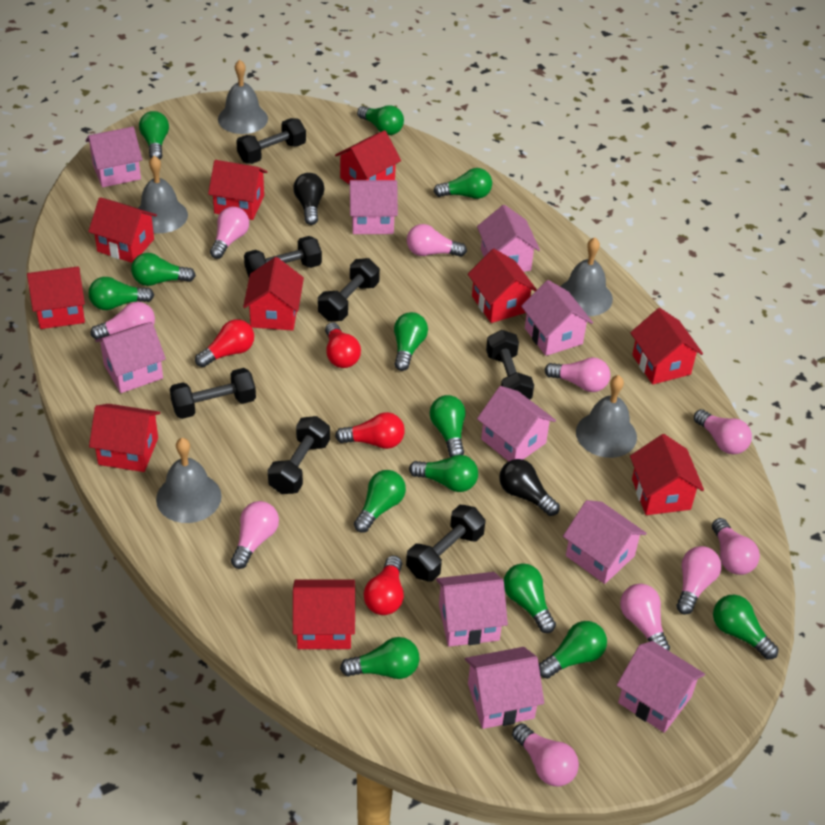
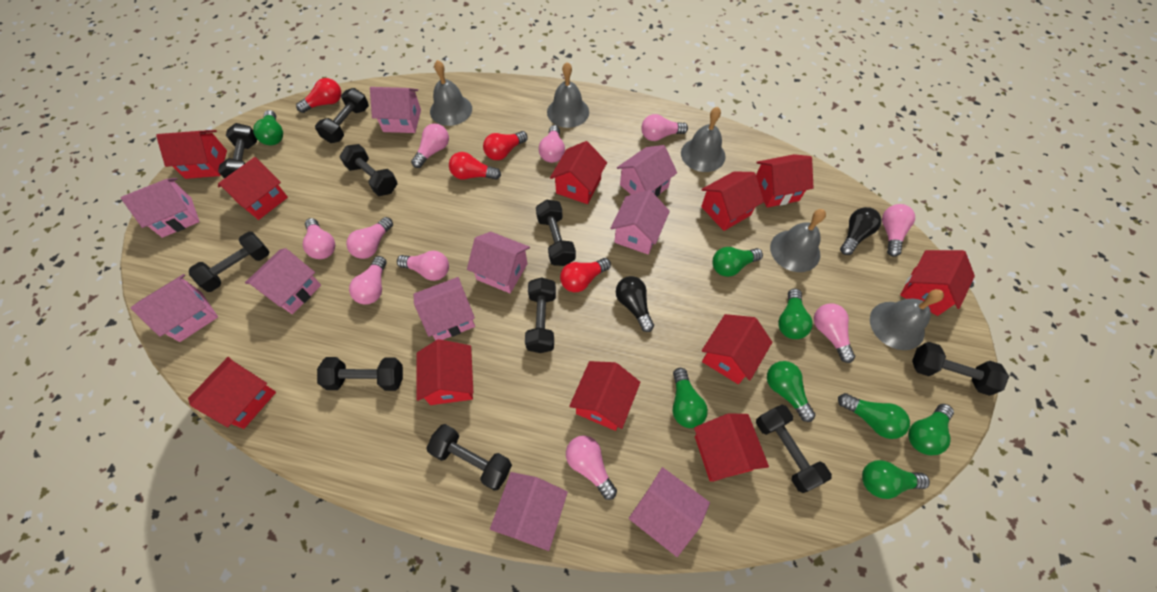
black dumbbell: [170,368,256,419] [236,118,306,164] [244,236,322,277] [268,416,330,494] [318,258,380,321] [406,505,486,582] [486,330,534,400] = 7 -> [189,232,269,292] [218,123,257,178] [315,88,369,143] [317,357,403,391] [340,144,398,196] [426,424,512,491] [525,277,556,353] [536,200,576,266] [756,404,832,493] [912,342,1009,396] = 10
green light bulb: [89,277,154,310] [131,253,196,286] [139,111,169,159] [340,637,420,679] [354,470,406,533] [357,105,404,135] [394,312,428,371] [409,455,478,492] [430,395,465,457] [433,168,492,199] [504,563,556,633] [539,621,607,679] [713,595,778,660] = 13 -> [253,110,283,145] [673,368,708,428] [712,247,763,277] [767,361,815,422] [778,289,813,339] [838,393,910,439] [862,460,930,499] [908,404,954,455] = 8
red house: [27,267,85,329] [88,197,157,263] [89,404,160,472] [208,160,267,220] [243,257,304,331] [293,579,355,649] [335,130,401,184] [468,249,537,323] [630,308,703,385] [630,434,704,515] = 10 -> [156,130,227,179] [188,357,276,429] [218,157,288,220] [416,339,473,405] [550,141,607,204] [569,361,640,431] [694,413,769,482] [701,171,764,231] [702,314,772,384] [756,154,814,208] [900,250,975,316] = 11

